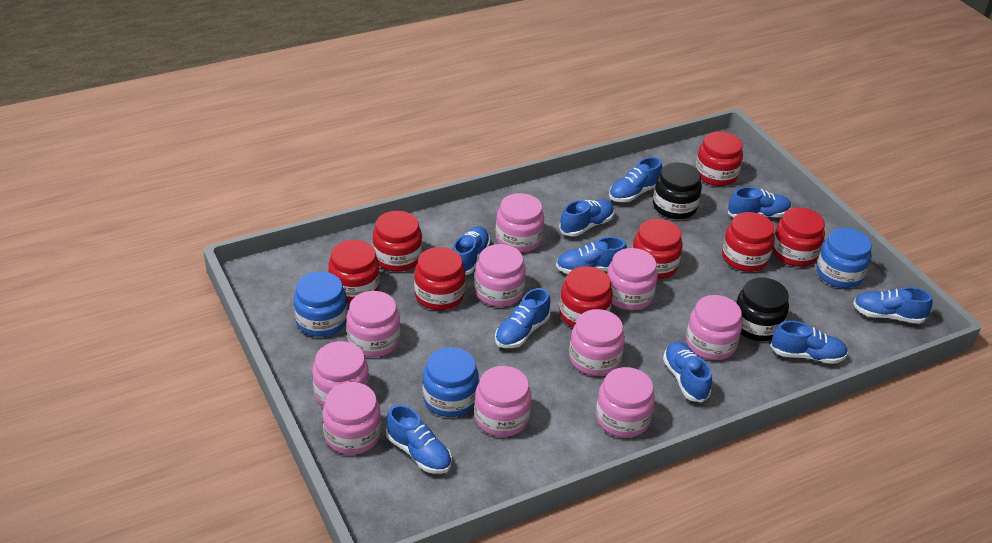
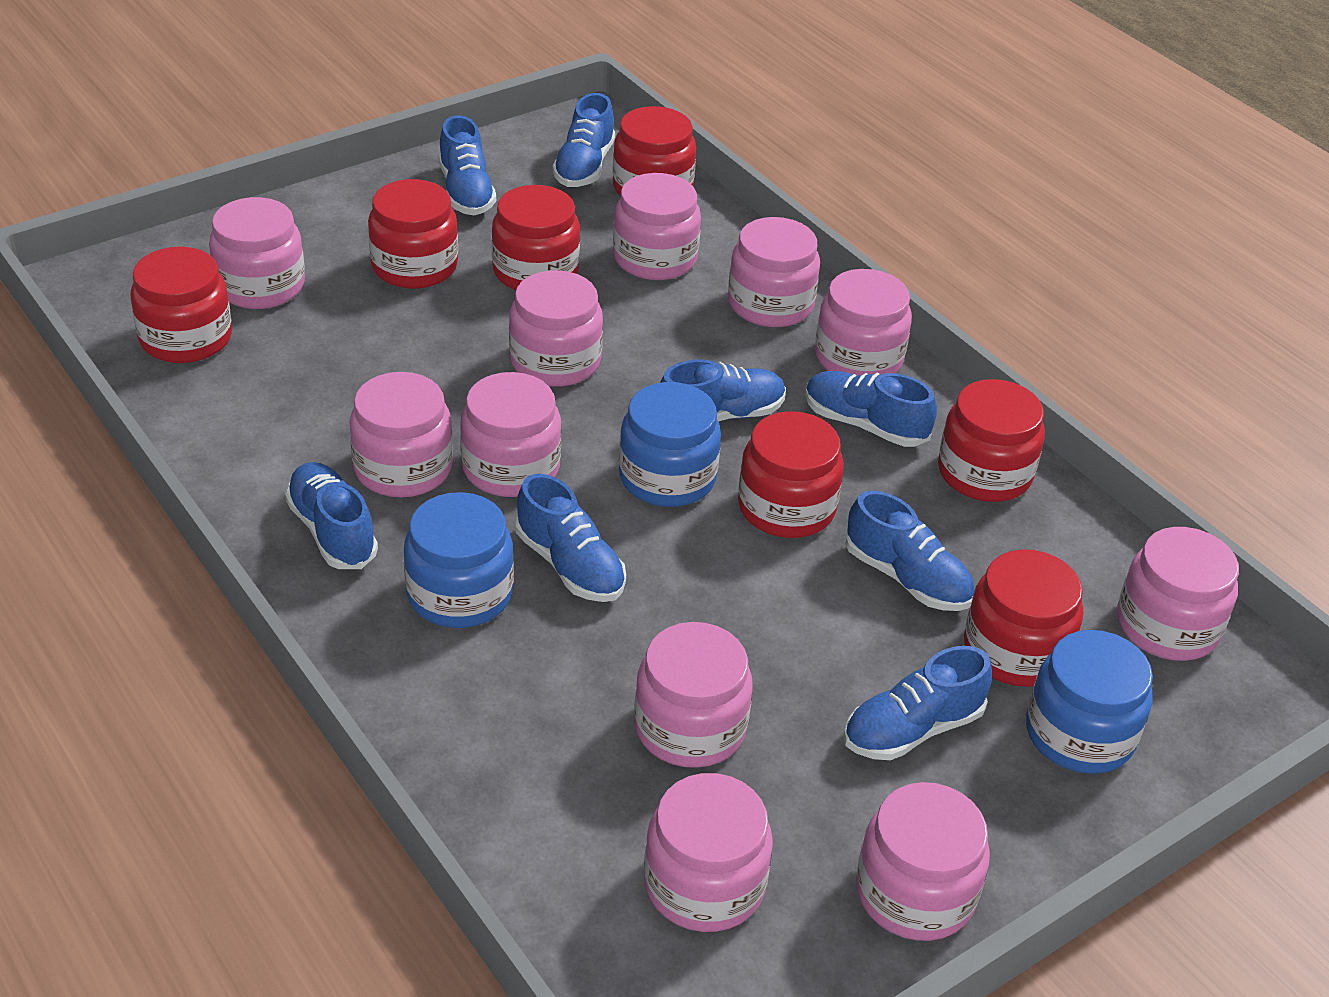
black jar: [653,162,702,219] [736,277,789,341] = 2 -> none = 0
blue shoe: [386,404,452,474] [452,226,490,275] [495,288,550,348] [556,237,627,274] [559,199,614,237] [609,157,663,202] [663,342,712,402] [728,187,791,218] [770,321,848,364] [853,287,933,324] = 10 -> [285,462,378,569] [439,115,496,215] [516,474,626,602] [552,93,615,187] [660,360,786,422] [805,371,937,447] [843,646,992,760] [845,490,975,611] = 8
pink jar: [312,341,369,407] [322,382,381,455] [346,291,400,357] [474,366,531,437] [475,244,526,307] [496,193,544,253] [569,309,625,376] [596,367,655,438] [607,248,658,310] [686,295,742,360] = 10 -> [209,197,305,309] [349,372,453,498] [460,372,561,497] [509,270,603,387] [613,173,701,280] [634,622,753,768] [644,773,773,932] [728,217,820,327] [815,269,912,376] [856,782,990,941] [1117,527,1239,661] = 11
red jar: [328,240,380,302] [373,211,422,272] [414,247,465,310] [559,266,613,327] [632,219,682,279] [695,132,743,186] [722,212,775,272] [772,207,825,267] = 8 -> [131,247,232,363] [368,179,458,289] [492,185,580,290] [613,106,696,197] [738,411,844,538] [938,379,1045,502] [964,549,1083,687] = 7

